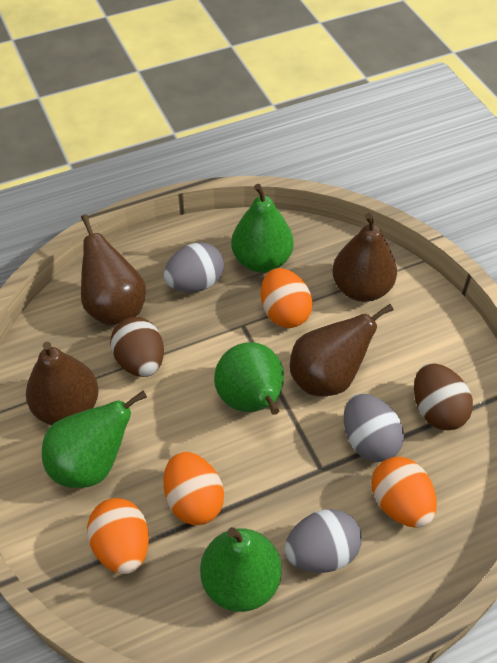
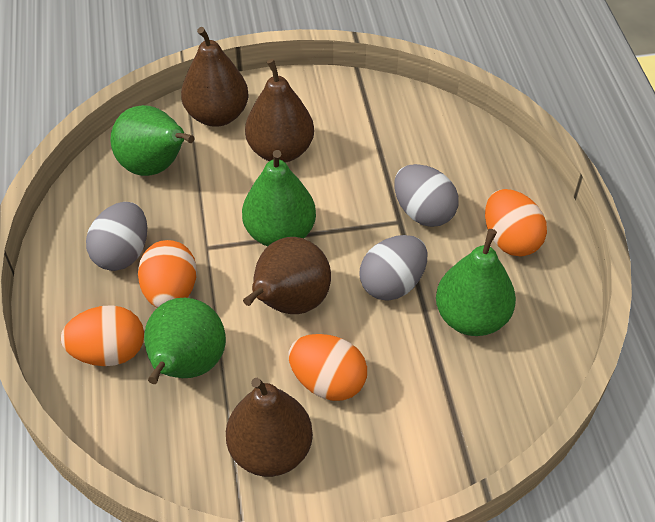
brown egg: [110,317,164,377] [414,363,473,430] = 2 -> none = 0

